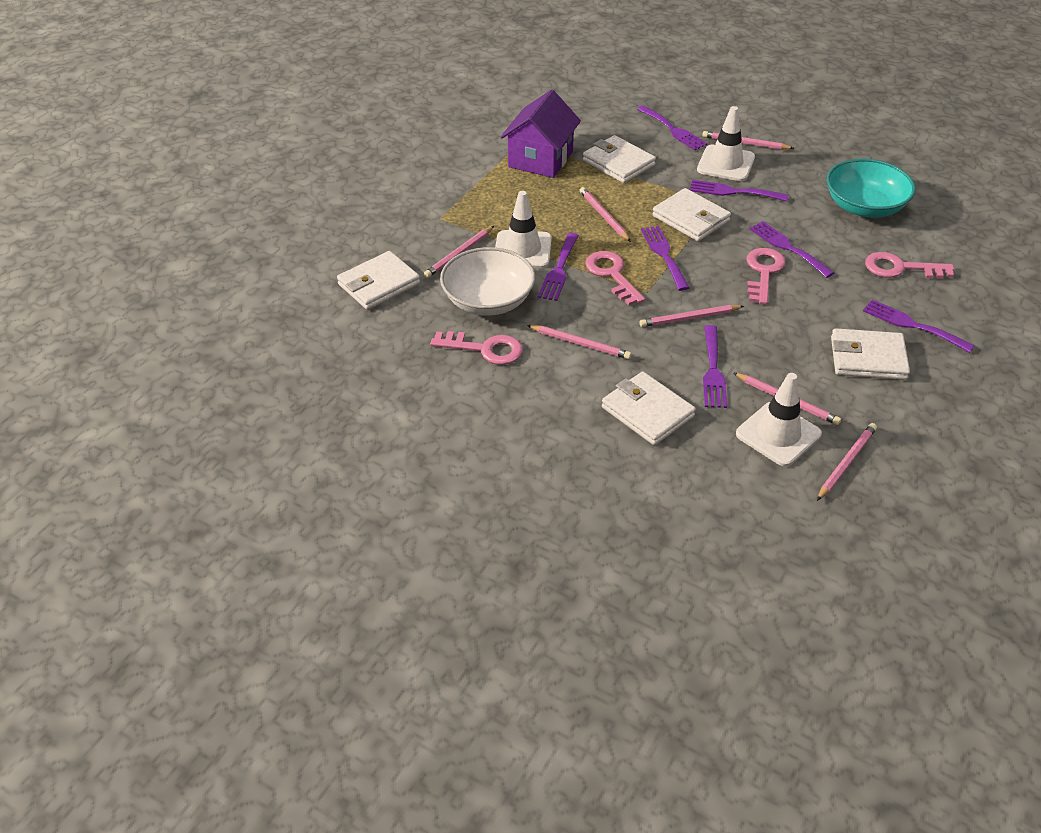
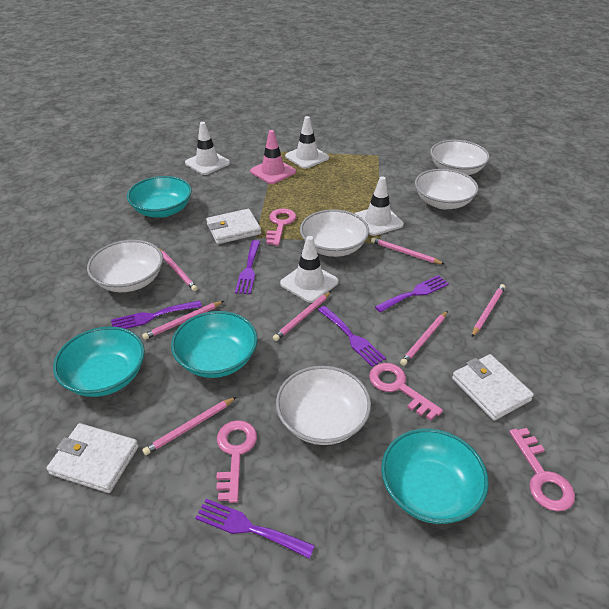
pink traffic cone: none = 0 -> [250,130,296,184] = 1
purple fork: [538,233,579,301] [637,105,707,151] [641,226,690,291] [690,180,788,201] [703,325,727,408] [749,221,834,278] [863,299,975,353] = 7 -> [111,300,202,329] [195,499,315,559] [235,240,260,294] [318,306,386,367] [375,275,449,313] = 5
purple house: [501,90,581,178] = 1 -> none = 0
turquoise bowl: [827,159,916,218] = 1 -> [53,326,145,397] [127,176,192,218] [171,311,258,378] [381,428,489,524] = 4
white bowl: [440,247,535,316] = 1 -> [87,240,163,292] [276,366,371,445] [300,209,369,257] [415,169,478,209] [430,140,489,175] = 5
white traffic cone: [495,191,552,269] [697,106,755,181] [736,373,822,467] = 3 -> [185,122,230,175] [280,236,339,303] [285,116,329,169] [354,176,404,236] = 4
white wallet: [337,251,420,310] [583,135,656,183] [602,372,696,445] [652,188,731,241] [831,328,910,380] = 5 -> [46,423,139,493] [206,209,261,244] [452,354,534,421] = 3

